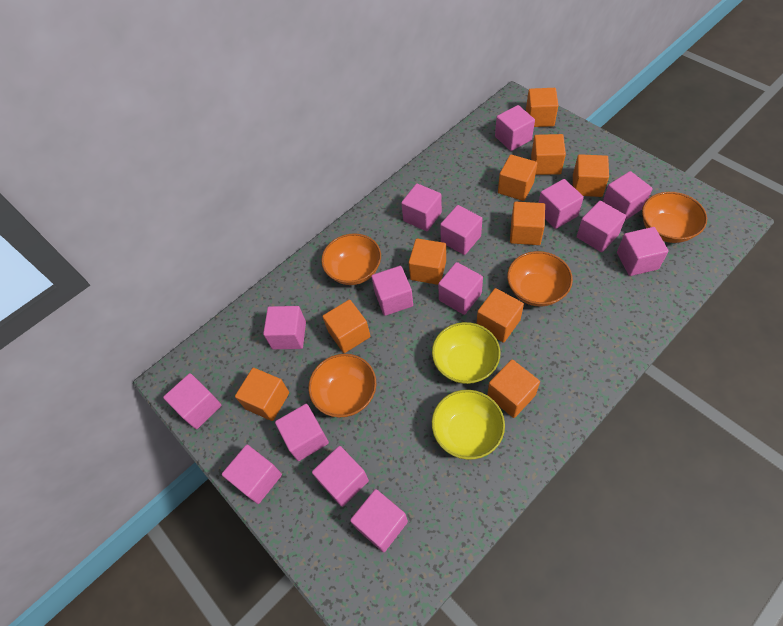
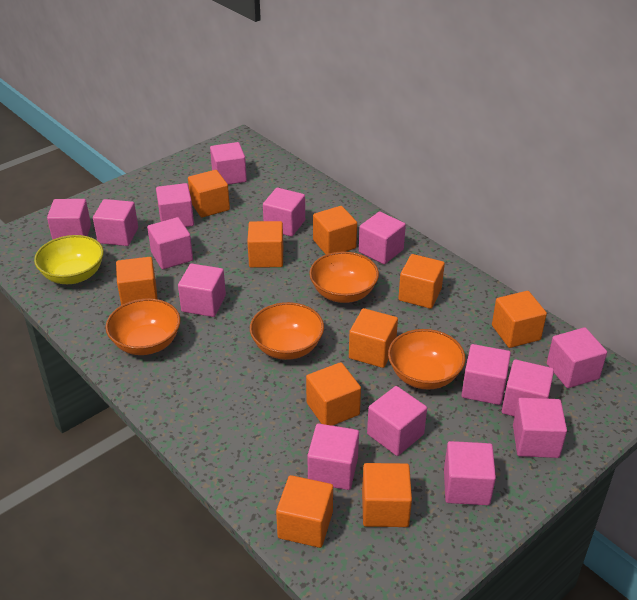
yellow bowl: [432,322,500,384] [432,390,505,460] = 2 -> [34,235,104,284] = 1

